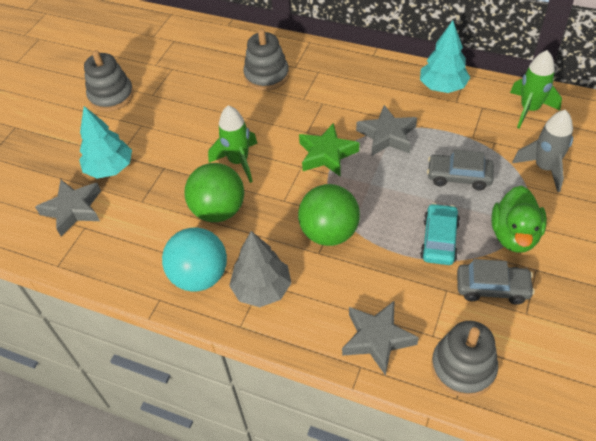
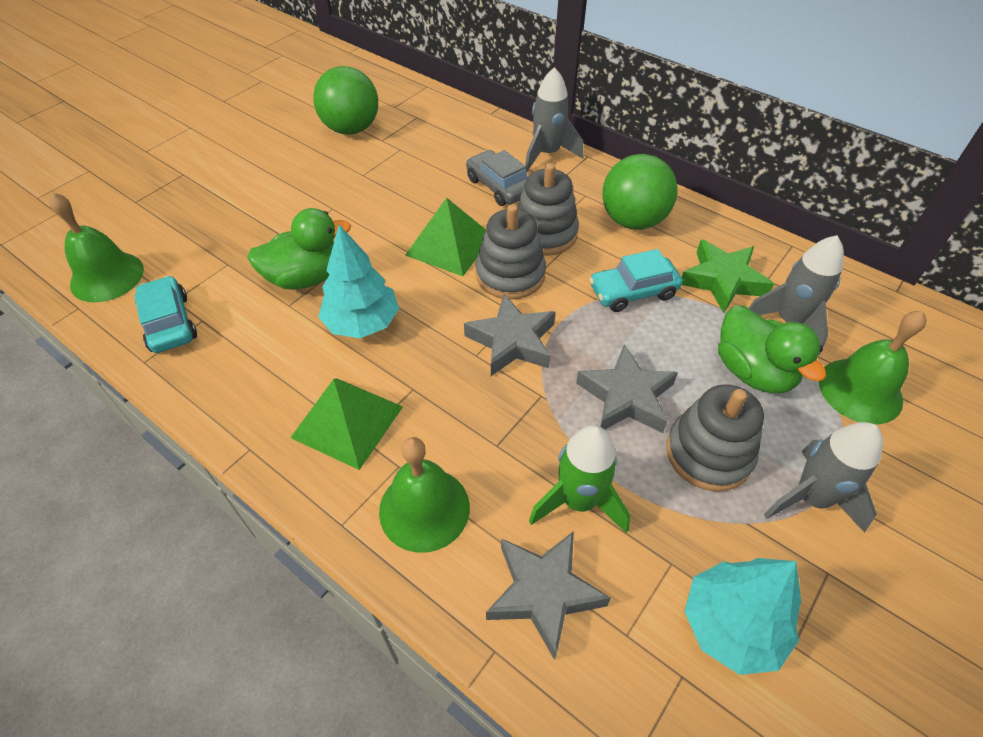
green bell: none = 0 -> [49,193,144,302] [379,437,470,553] [819,311,927,424] = 3
green duck: [491,186,547,253] = 1 -> [247,208,351,290] [718,306,826,394] = 2
green pyramid: none = 0 -> [290,378,403,470] [405,198,486,276] = 2
green rocket: [208,105,258,183] [510,50,562,129] = 2 -> [529,425,630,533] = 1
grey car: [427,149,494,190] [457,259,535,305] = 2 -> [466,150,527,206] = 1
grey rocket: [512,110,573,192] = 1 -> [525,67,583,172] [749,235,844,355] [764,422,883,533] = 3
grey tree: [229,231,291,307] = 1 -> none = 0
turquoise ball: [162,228,227,292] = 1 -> none = 0
turquoise car: [420,203,460,265] = 1 -> [134,276,197,353] [589,249,683,312] = 2

